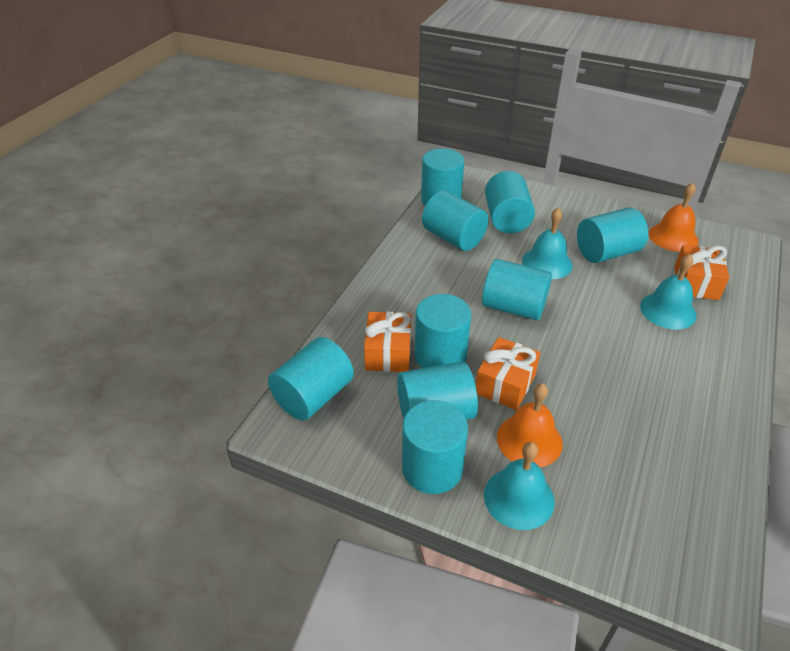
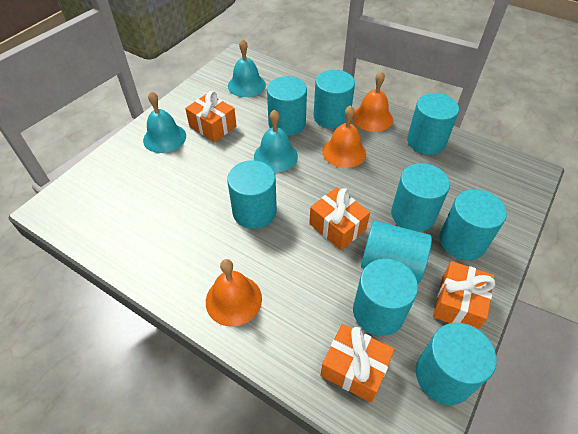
orange bell: [497,383,563,467] [649,183,699,252] = 2 -> [206,259,262,327] [322,105,366,168] [352,71,393,132] = 3
orange gift: [364,312,411,372] [476,337,540,410] [674,245,729,300] = 3 -> [185,91,237,142] [309,187,370,250] [320,324,394,403] [433,261,495,330] = 4

